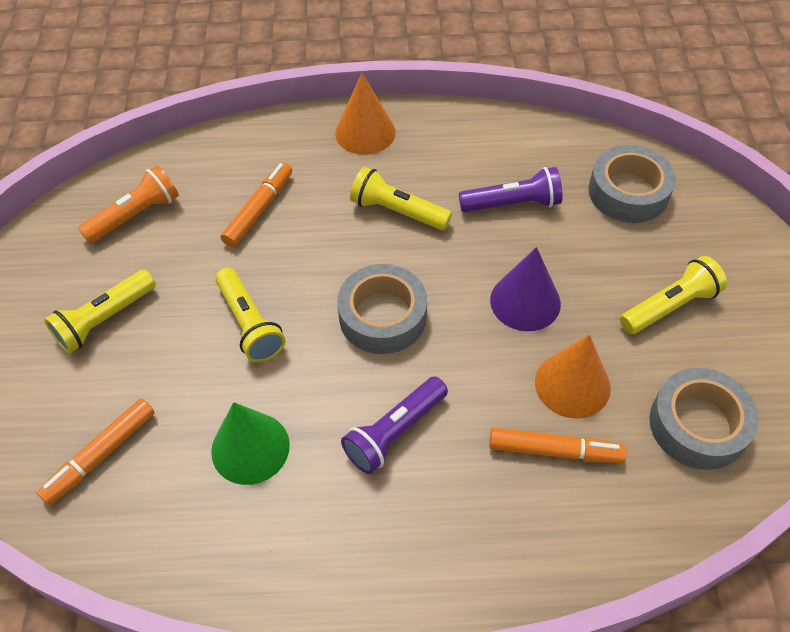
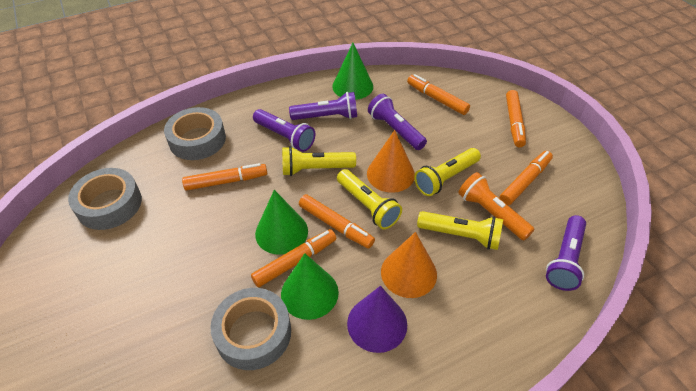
green cone: [211,402,290,485] = 1 -> [255,190,308,255] [281,253,339,320] [332,43,373,100] = 3
orange marker: [37,399,155,505] [220,162,292,247] [489,427,627,463] = 3 -> [182,163,267,191] [251,229,336,287] [299,194,375,248] [407,74,470,115] [500,151,553,205] [506,90,526,147] = 6
purple flashlight: [341,376,448,474] [459,167,563,212] = 2 -> [253,109,315,152] [289,92,357,120] [368,94,427,150] [546,215,586,291] = 4

